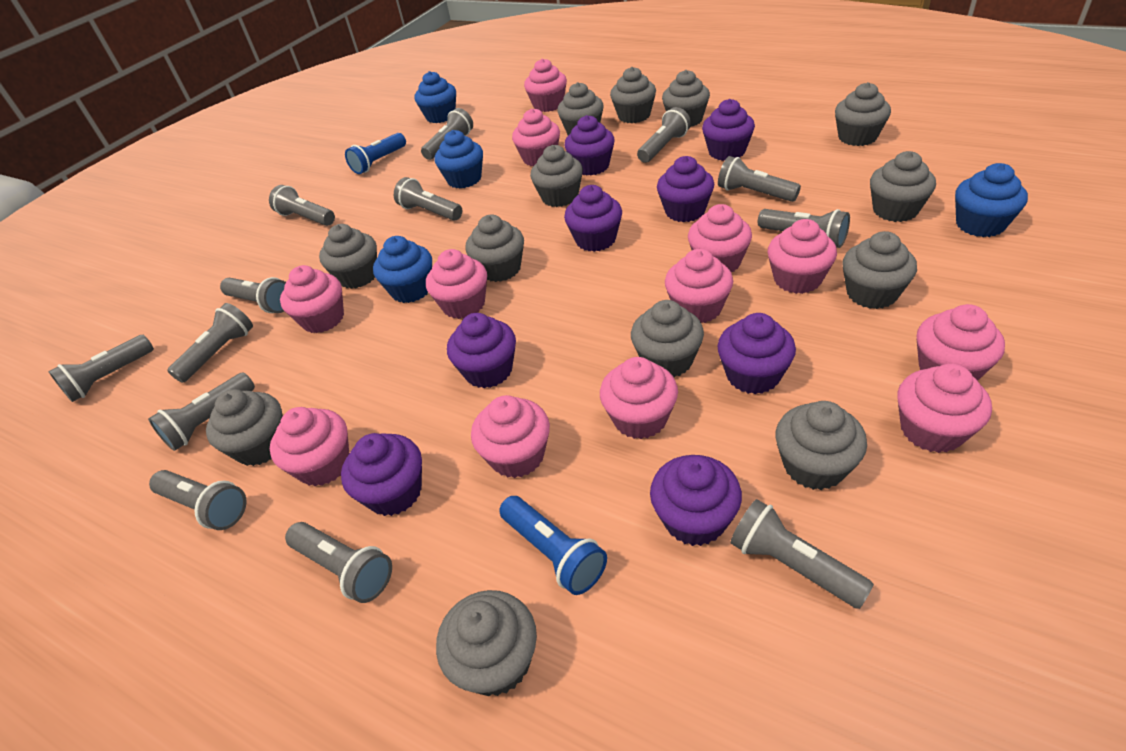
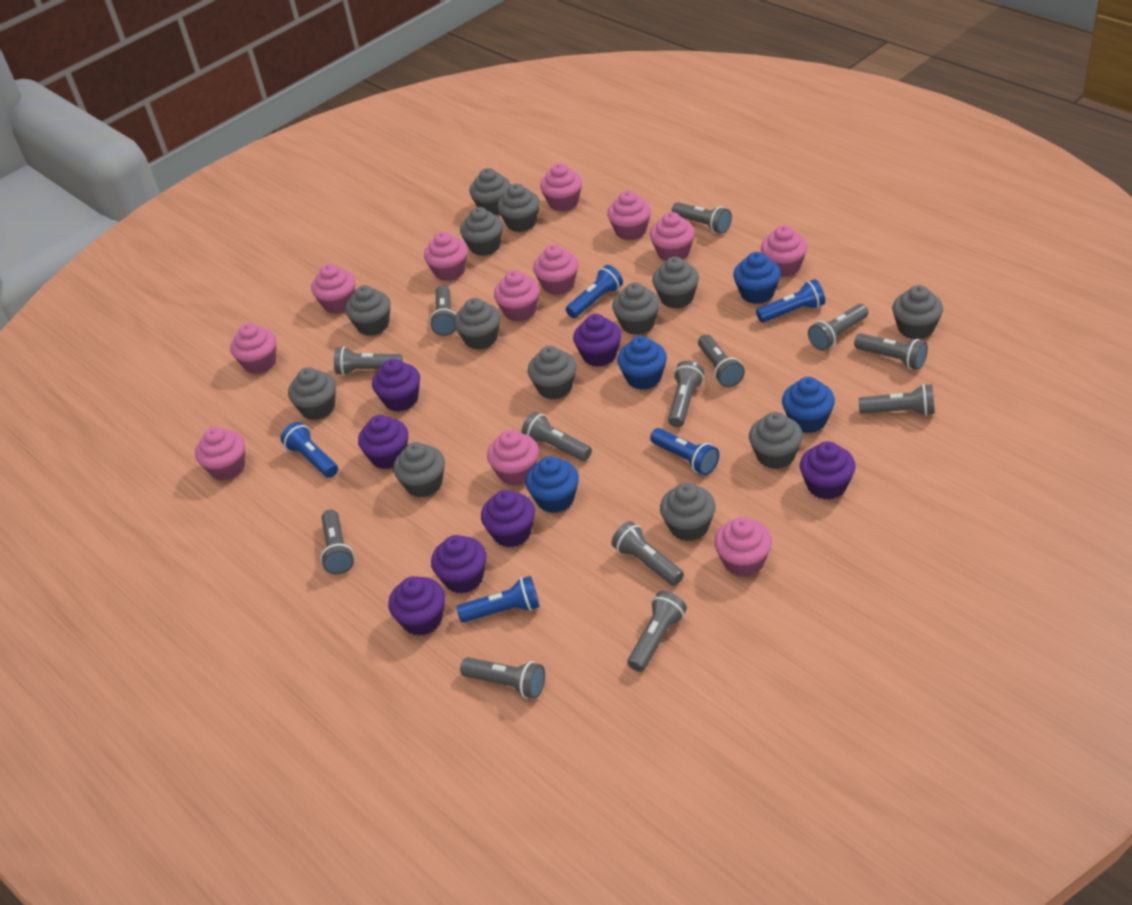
blue flashlight: [345,133,406,174] [499,496,607,595] = 2 -> [281,422,338,478] [456,576,540,623] [566,265,623,318] [650,428,719,475] [756,279,825,323] = 5
purple cupcake: [341,433,422,516] [447,313,516,388] [564,185,622,252] [565,115,615,176] [650,455,742,546] [657,156,714,222] [702,99,755,161] [717,313,796,394] = 8 -> [358,415,408,469] [372,359,420,412] [388,576,445,636] [431,535,487,594] [481,490,535,547] [573,314,621,367] [800,441,856,500] = 7

